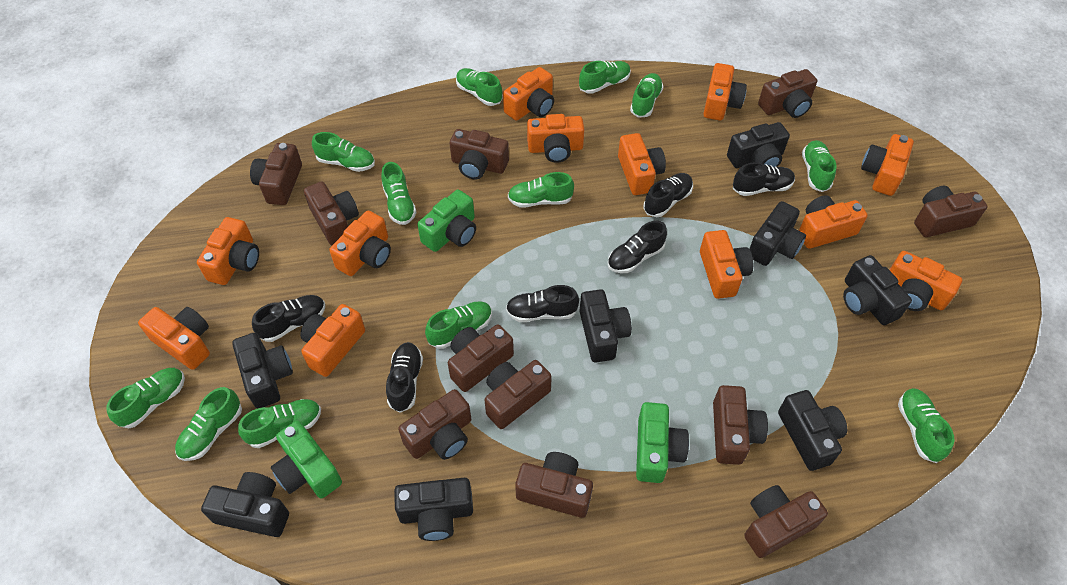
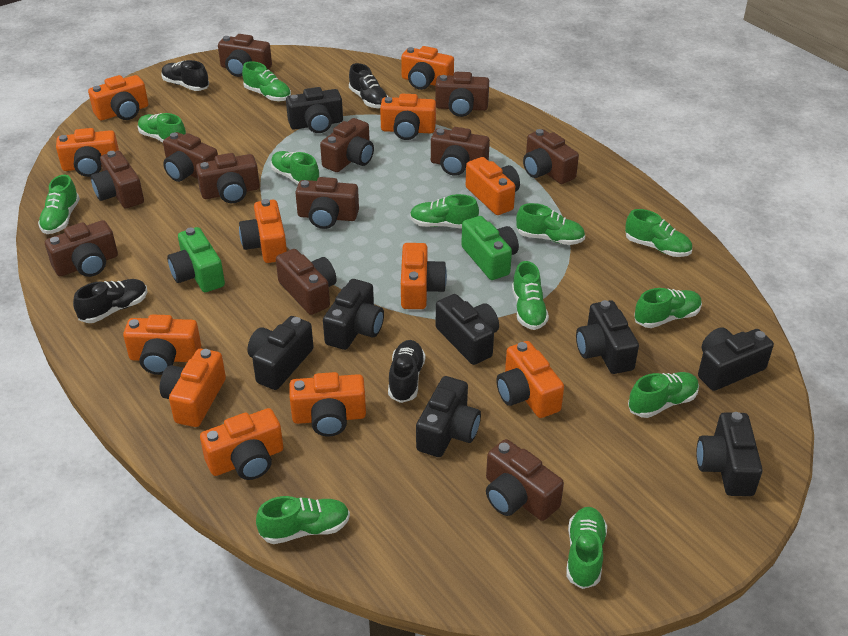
black shoe: [252,295,325,342] [386,342,423,413] [506,285,579,322] [607,221,667,273] [643,173,693,217] [733,162,795,196] = 6 -> [73,279,148,323] [161,60,209,91] [349,63,388,108] [388,340,425,403] = 4
brown camera: [250,143,302,205] [304,181,359,246] [398,389,471,460] [448,324,514,392] [450,129,509,180] [484,360,552,429] [515,452,593,518] [713,385,768,465] [744,485,828,558] [758,69,817,118] [914,186,988,237] = 11 -> [45,220,118,277] [91,151,144,208] [163,132,218,182] [196,153,260,203] [218,34,272,77] [276,249,337,315] [295,177,359,229] [320,118,374,172] [431,127,490,176] [435,72,489,117] [486,439,564,521] [523,129,579,184] = 12
green camera: [271,421,342,498] [417,189,476,252] [636,402,689,483] = 3 -> [167,227,225,292] [461,216,519,280] = 2

